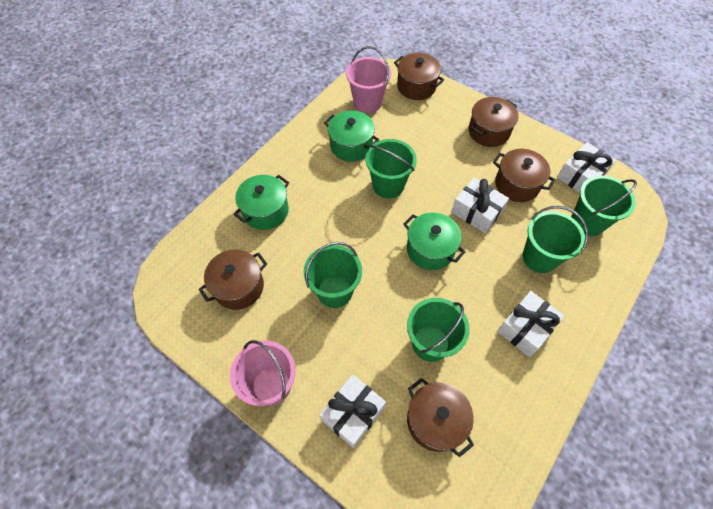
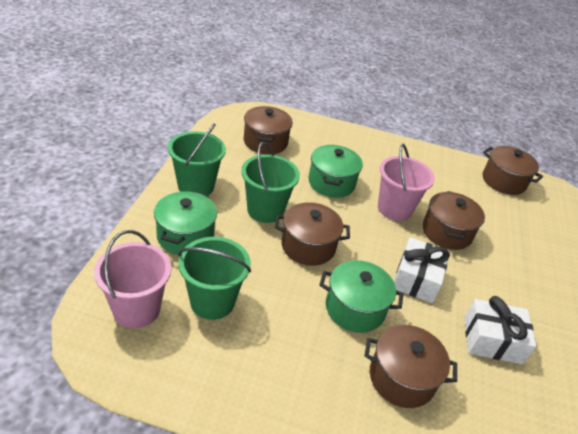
green bucket: [304,242,362,308] [365,139,417,199] [407,298,470,362] [523,206,588,273] [571,175,637,236] = 5 -> [168,123,226,195] [178,237,251,320] [241,142,300,223] = 3
white gift: [319,375,386,448] [451,178,509,233] [497,291,564,357] [557,142,616,193] = 4 -> [394,237,450,303] [464,296,536,364] = 2

